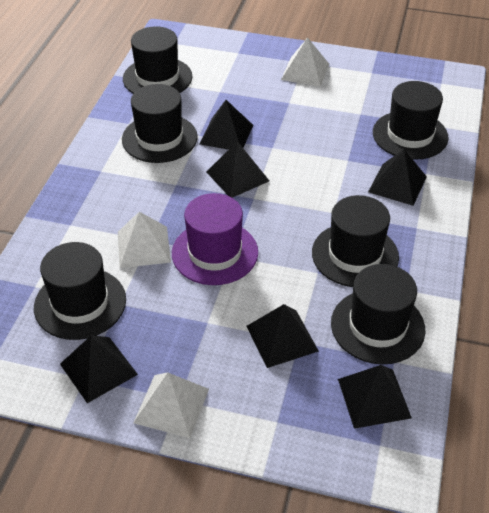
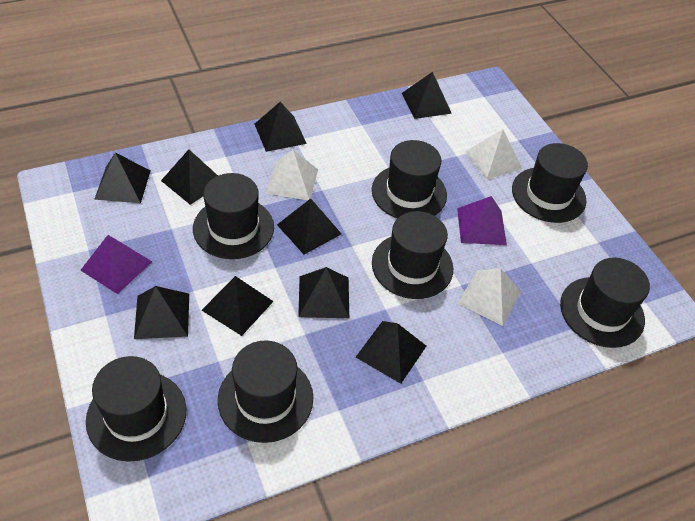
black hat: [34,242,126,340] [122,84,198,163] [123,26,193,93] [312,195,399,287] [331,264,425,365] [373,81,449,160] = 6 -> [86,356,186,462] [193,173,274,259] [218,340,313,443] [372,140,447,218] [372,211,453,299] [512,143,588,223] [560,258,650,348] = 7
black pyramid: [60,335,138,403] [199,100,253,150] [207,141,269,198] [246,304,319,368] [338,365,412,429] [368,149,427,206] = 6 -> [94,152,150,203] [134,286,189,339] [161,149,218,205] [202,276,274,336] [255,102,307,152] [277,198,341,255] [298,267,349,318] [356,321,426,384] [402,72,452,119] = 9
purple hat: [172,193,258,285] = 1 -> none = 0
purple pyramid: none = 0 -> [80,235,152,294] [457,196,507,245] = 2

